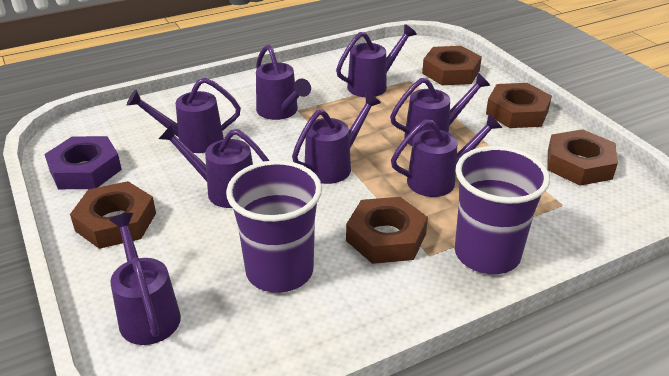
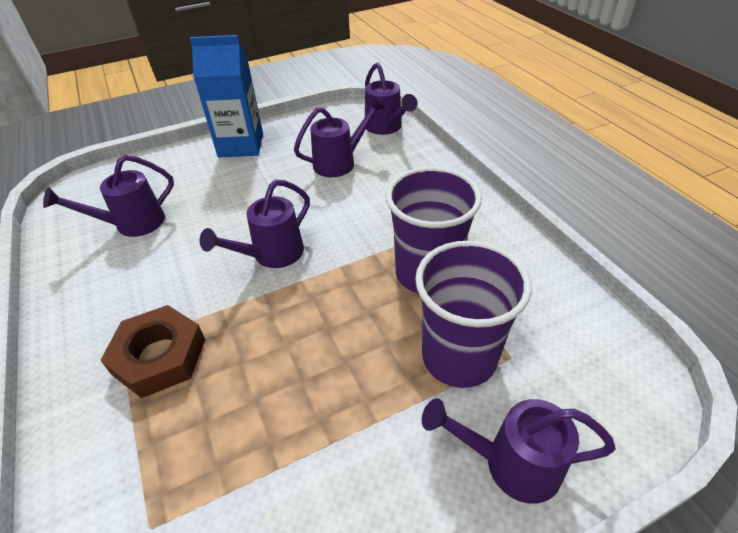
blue carton: none = 0 -> [190,35,263,158] = 1
brown nut: [70,181,156,249] [346,197,428,264] [422,46,482,85] [486,83,552,128] [547,129,618,186] = 5 -> [100,305,205,398] = 1
purple nut: [44,136,122,189] = 1 -> none = 0
purple watering can: [109,213,181,345] [127,78,241,153] [159,124,269,208] [256,45,311,120] [292,92,381,184] [336,24,417,97] [390,73,490,146] [391,114,502,197] = 8 -> [43,155,174,237] [200,179,310,268] [294,97,385,177] [365,63,418,135] [422,399,616,504] = 5

